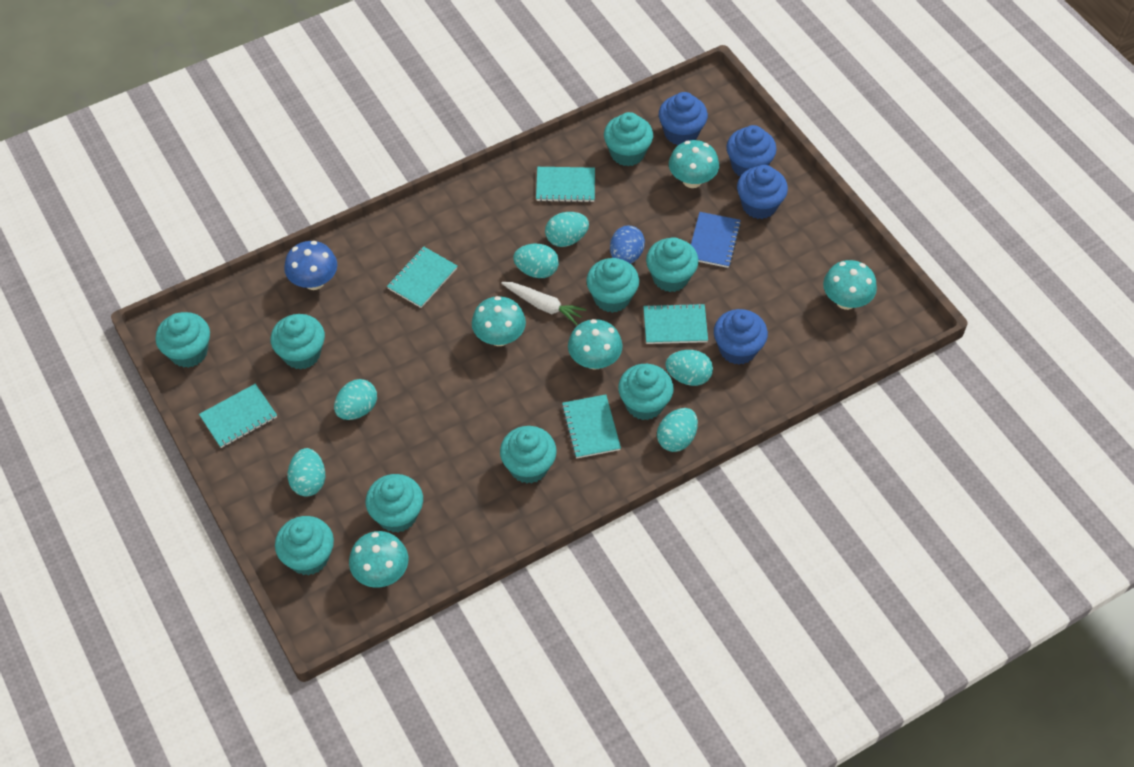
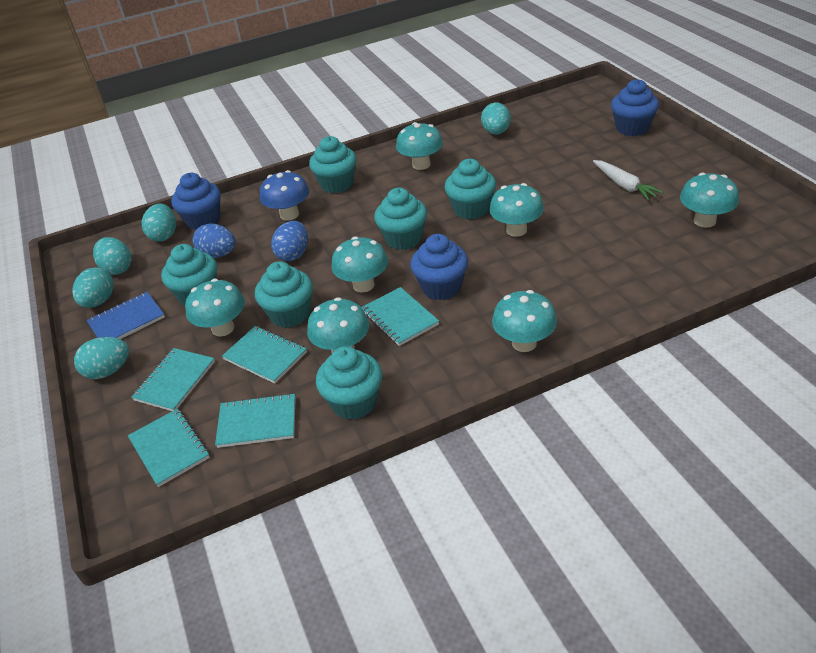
blue cupcake: [659,92,708,145] [714,309,768,365] [726,125,777,177] [737,165,788,219] = 4 -> [171,173,221,230] [410,234,468,300] [611,79,659,136] = 3
blue egg: [610,225,645,264] = 1 -> [193,224,236,258] [271,221,308,261] = 2
turquoise cupcake: [155,312,210,368] [271,314,325,370] [275,516,334,576] [366,474,423,533] [500,426,557,483] [586,258,639,313] [604,112,653,166] [618,364,674,420] [646,237,699,292] = 9 -> [161,244,217,306] [255,261,313,328] [309,136,356,193] [316,346,382,420] [374,188,427,250] [444,159,496,220] = 6
turquoise egg: [288,448,325,496] [334,379,377,420] [513,244,559,278] [545,212,589,247] [657,408,698,452] [665,350,713,386] = 6 -> [72,268,114,308] [74,337,129,379] [93,237,131,275] [141,204,176,241] [481,102,511,134] = 5
turquoise mushroom: [349,531,408,588] [472,296,526,346] [568,319,622,370] [669,140,719,188] [823,260,877,310] = 5 -> [185,279,245,337] [307,297,369,353] [331,236,388,293] [396,122,443,170] [489,183,544,237] [492,290,557,352] [680,173,739,228] = 7

